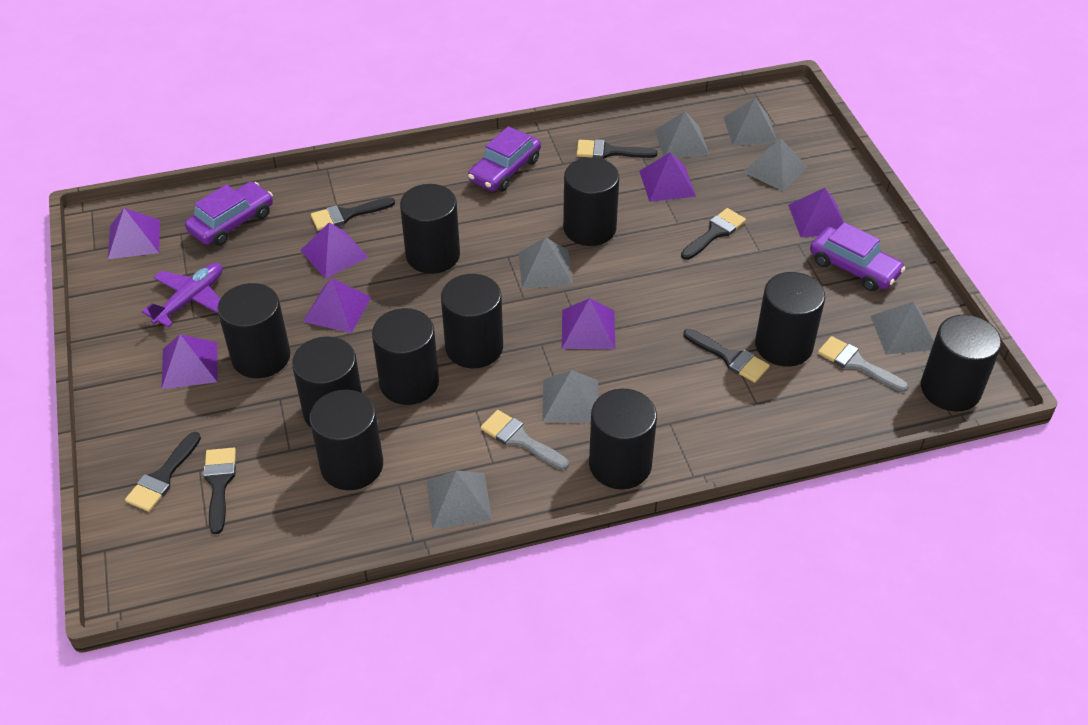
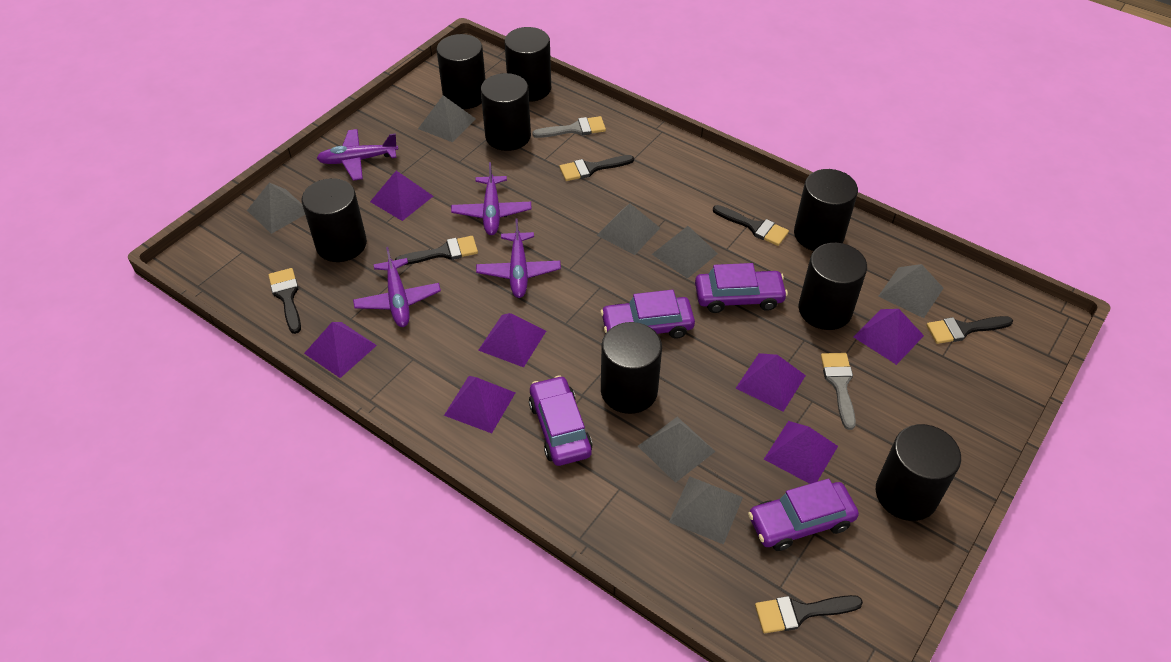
black cylinder: [217,283,290,378] [292,336,362,428] [309,389,383,490] [372,308,439,405] [400,184,460,274] [441,274,503,368] [563,158,619,246] [589,389,657,489] [755,272,825,367] [921,315,1002,412] = 10 -> [302,178,367,262] [437,34,486,109] [481,73,531,151] [504,27,551,102] [601,322,662,414] [794,169,858,251] [798,243,867,330] [876,424,961,521] = 8
purple car: [185,182,273,246] [468,126,541,192] [810,222,906,291] = 3 -> [529,375,592,466] [600,290,695,339] [695,263,788,313] [748,478,859,551] = 4
purple plane: [142,263,223,328] = 1 -> [316,129,398,181] [353,247,441,327] [451,162,531,235] [476,218,561,298] = 4

